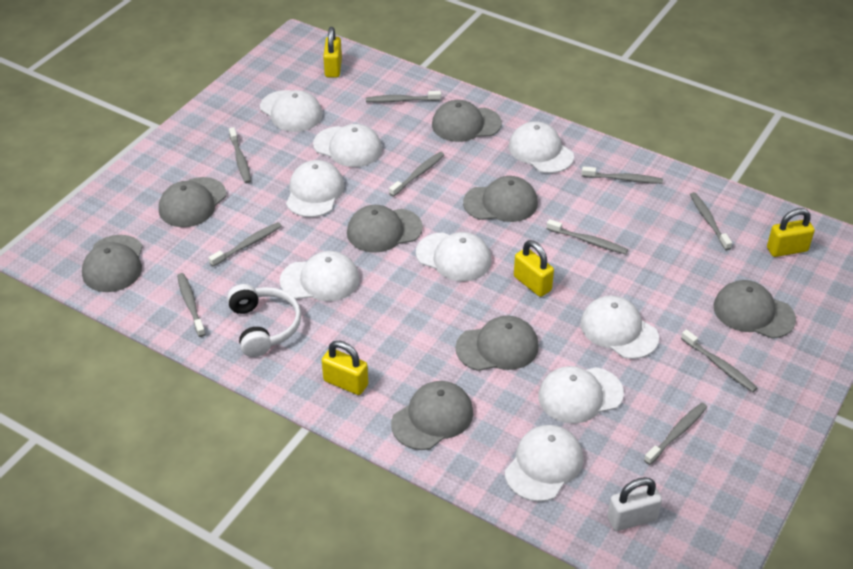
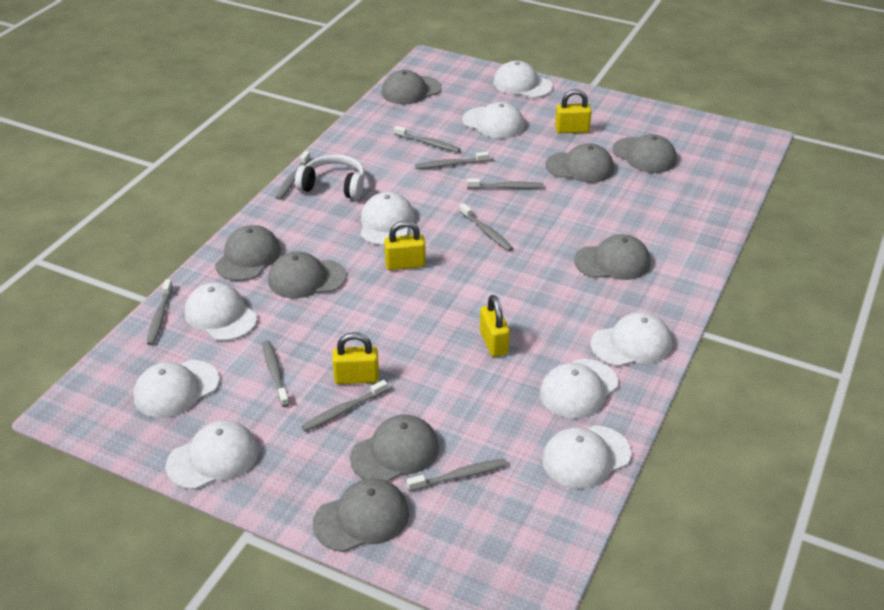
grey toothbrush: [177,273,206,337] [209,222,282,267] [229,127,251,183] [366,91,441,103] [389,152,444,197] [547,219,628,254] [582,166,663,184] [644,403,707,465] [681,329,757,392] [690,192,732,250] = 10 -> [147,279,173,345] [262,341,289,407] [275,151,310,200] [301,380,388,432] [394,126,460,152] [407,459,507,491] [415,152,489,169] [459,203,513,251] [467,178,544,189] = 9
white padlock: [607,477,662,531] = 1 -> none = 0

